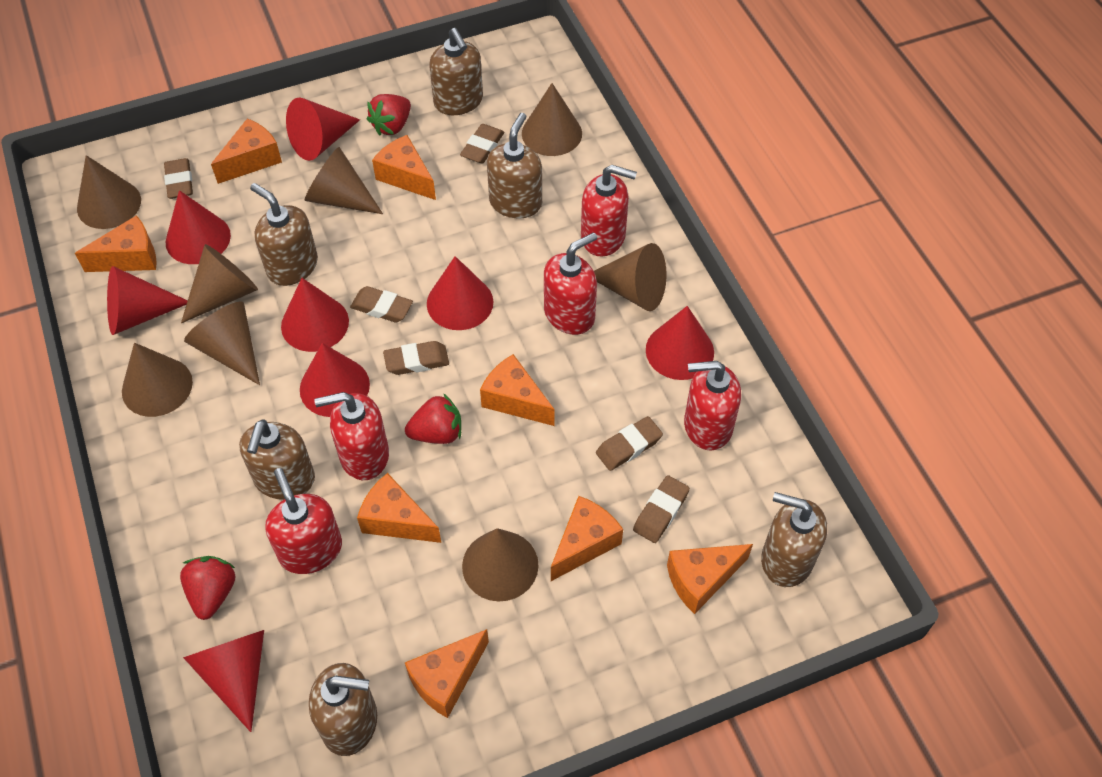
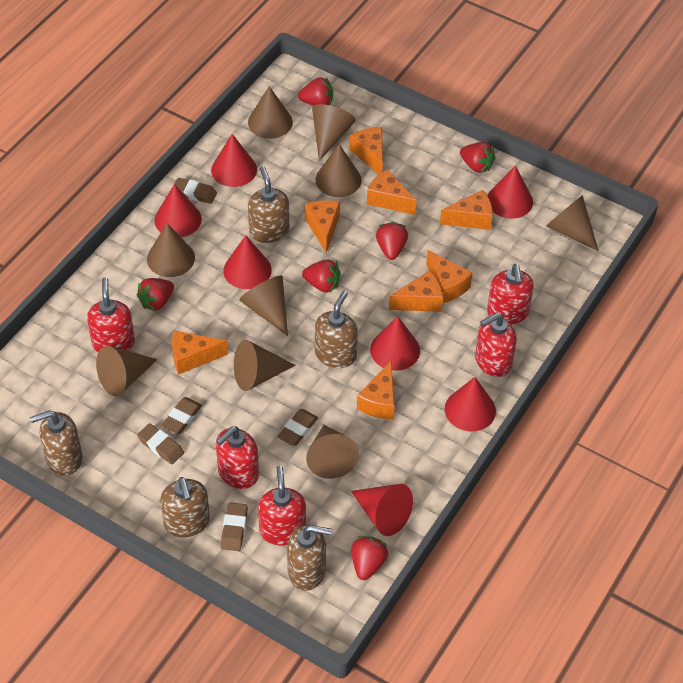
brown cone: [77,155,141,229] [122,343,193,417] [181,244,258,323] [184,302,260,385] [305,147,383,214] [462,528,539,601] [522,83,582,156] [594,243,667,311] = 8 -> [96,346,158,396] [147,223,195,277] [234,340,295,391] [239,276,288,336] [248,86,293,139] [306,425,359,479] [312,104,356,161] [315,144,361,197] [546,195,599,251] = 9
brown eraser: [164,158,193,199] [350,286,413,323] [383,341,449,375] [460,124,504,163] [596,416,663,471] [633,475,690,543] = 6 -> [137,423,184,464] [161,397,202,434] [175,178,217,204] [221,502,248,551] [277,409,318,446] = 5
brown soap dispenser: [239,419,315,500] [250,183,318,286] [309,663,377,756] [429,28,483,115] [487,113,542,219] [761,492,827,587] = 6 -> [30,410,82,476] [160,477,210,537] [248,166,289,243] [287,525,332,591] [315,291,358,368] = 5
red cone: [107,266,188,335] [166,190,231,264] [183,630,264,732] [281,278,349,352] [286,97,360,161] [300,343,370,417] [427,256,494,330] [646,306,714,380] = 8 -> [154,184,202,237] [211,134,257,187] [223,235,272,289] [351,484,413,536] [370,316,420,371] [445,377,496,432] [487,165,533,219] = 7
red strawberry: [180,556,235,620] [367,94,411,135] [405,393,461,444] = 3 -> [137,278,174,311] [298,77,333,106] [302,260,341,293] [351,536,388,580] [376,222,408,260] [460,142,495,173] = 6

